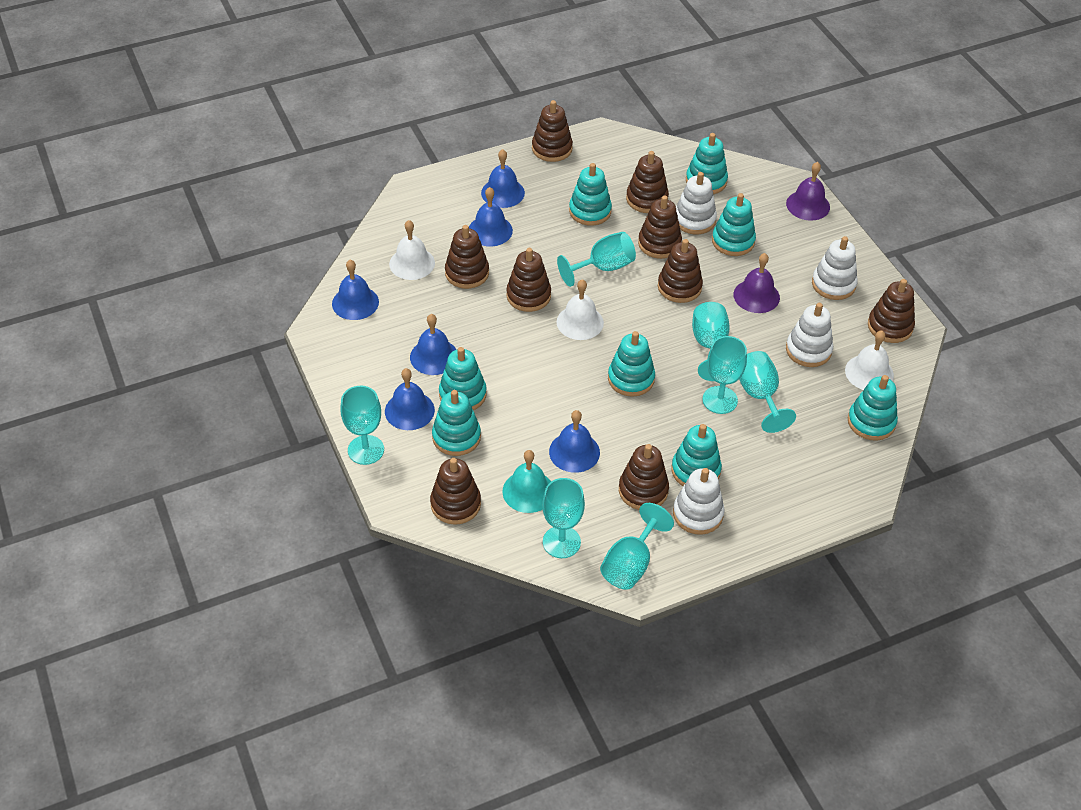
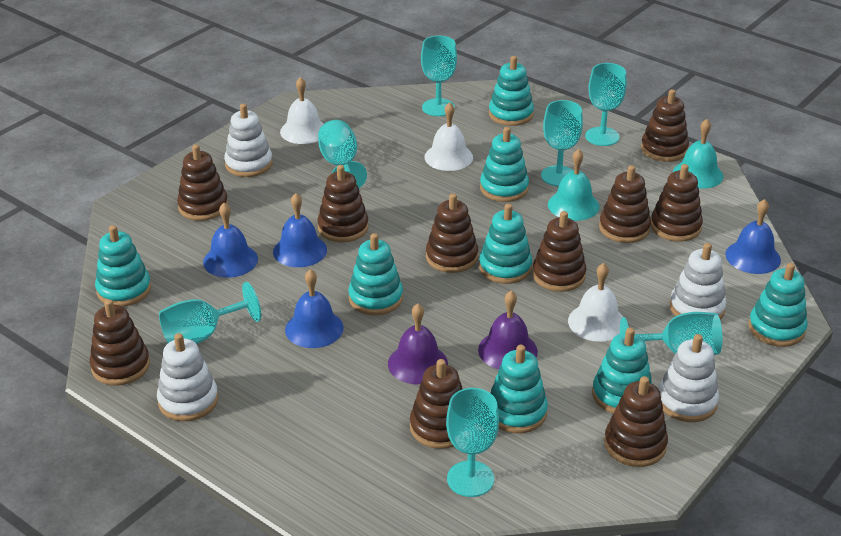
blue bell: [332,260,379,320] [385,368,435,430] [410,314,456,375] [469,187,513,247] [481,149,525,208] [549,410,600,473] = 6 -> [203,203,258,278] [273,193,327,267] [285,269,344,348] [725,199,781,274] = 4
brown stacking toy: [430,458,481,525] [445,225,489,289] [506,248,551,312] [532,100,573,162] [619,444,669,510] [626,151,669,213] [638,195,682,259] [658,239,703,303] [868,279,915,343] = 9 -> [90,299,150,386] [177,144,228,221] [317,165,369,242] [410,359,462,449] [426,193,478,273] [532,211,586,292] [599,165,651,243] [604,376,668,467] [641,89,689,162] [651,164,703,242] = 10
turquoise bell: [503,450,551,513] = 1 -> [548,149,599,221] [673,119,723,189] = 2

